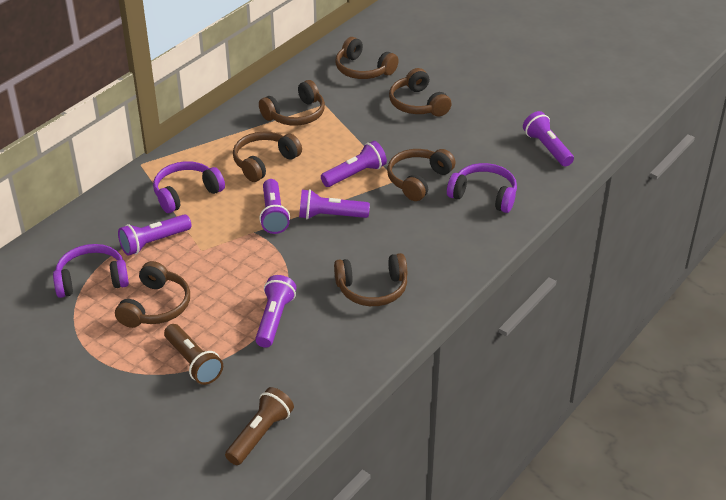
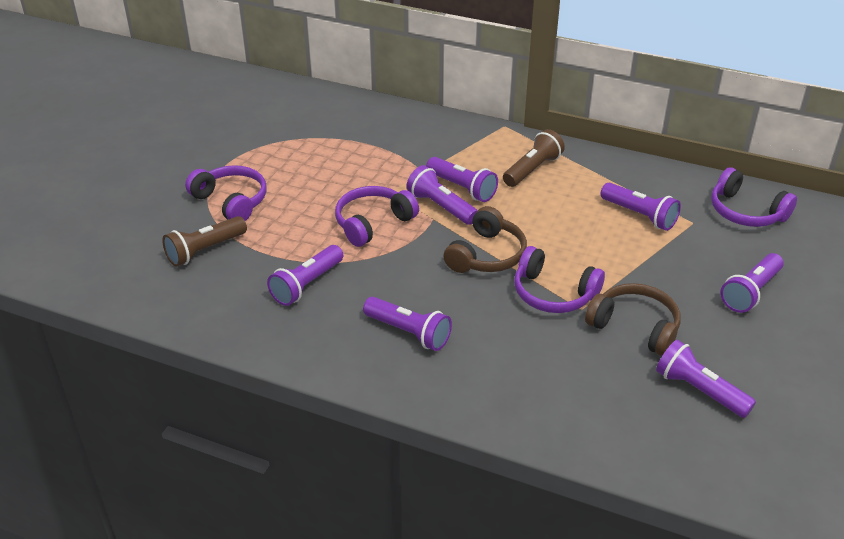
brown headphones: [115,261,190,328] [233,132,302,182] [259,80,325,126] [334,253,407,306] [335,37,399,79] [387,149,456,201] [389,68,451,117] = 7 -> [443,206,527,273] [585,283,680,356] = 2
purple flashlight: [118,214,191,256] [255,275,296,348] [259,179,290,234] [299,189,370,219] [321,141,387,187] [523,111,574,167] = 6 -> [267,245,343,306] [363,297,452,351] [407,165,478,225] [426,157,498,202] [601,183,681,231] [656,340,756,418] [720,253,784,313] = 7
purple headphones: [53,244,129,298] [153,161,225,213] [447,163,517,213] = 3 -> [185,165,267,221] [335,186,419,247] [514,246,605,313] [711,167,797,227] = 4

